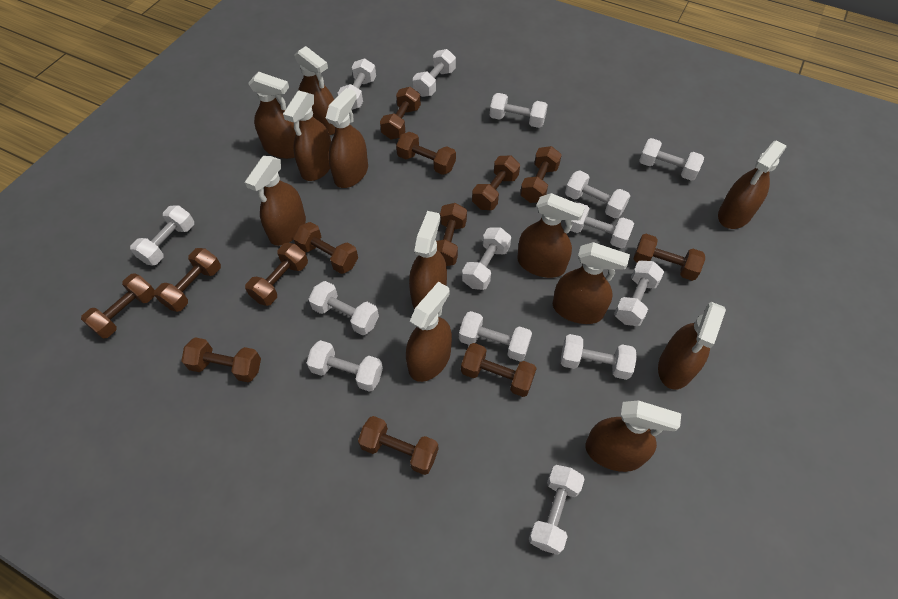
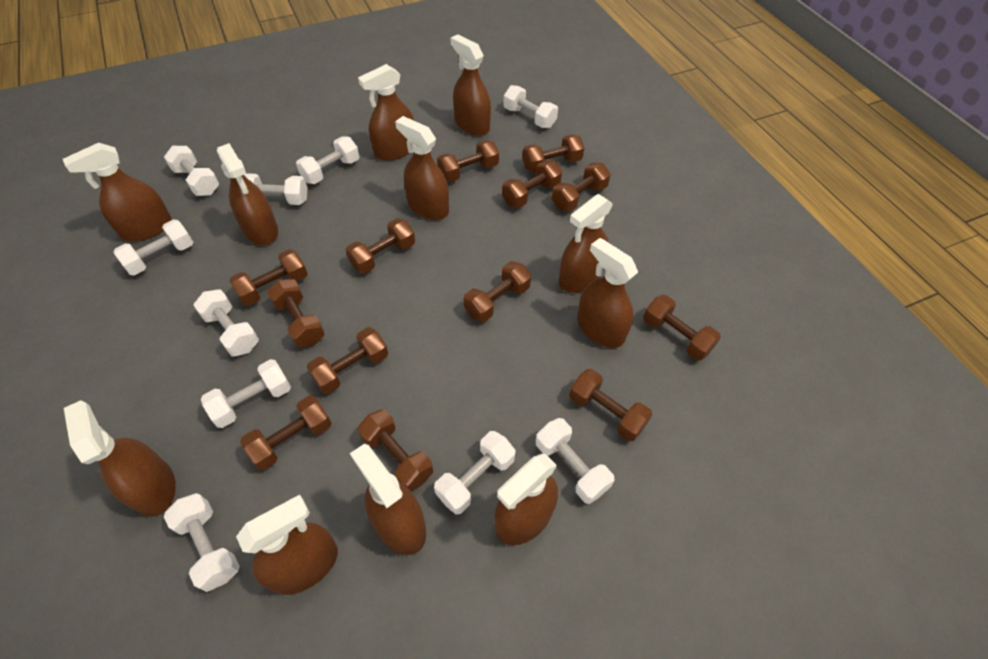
brown spray bottle: [245,156,306,246] [248,72,296,159] [283,90,331,181] [294,46,335,135] [326,88,368,188] [406,282,452,382] [409,211,447,309] [517,193,585,278] [553,242,630,324] [585,400,681,472] [658,302,726,390] [718,140,787,229] = 12 -> [63,143,172,241] [64,400,176,517] [217,143,278,245] [236,495,338,595] [350,444,426,555] [358,64,414,161] [395,116,449,220] [450,34,491,136] [495,454,558,545] [559,194,613,293] [577,238,638,348] = 11
white dumbbell: [130,206,194,265] [307,340,383,392] [308,281,379,335] [338,59,376,110] [413,49,456,97] [459,311,532,361] [462,227,511,290] [490,93,548,128] [529,465,585,555] [561,334,637,380] [565,171,630,218] [570,203,634,249] [614,261,664,326] [639,138,704,181] = 14 -> [114,219,193,275] [164,146,219,196] [164,493,240,592] [193,290,259,357] [201,359,291,428] [245,173,308,205] [296,137,360,184] [434,431,516,515] [503,85,558,128] [536,418,615,504] = 10

